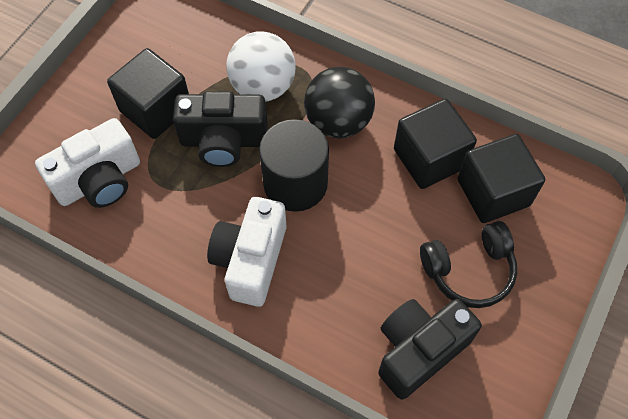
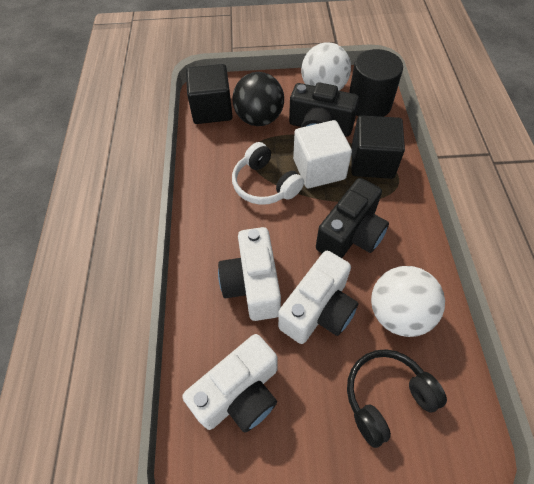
black cube: [107,48,189,139] [394,99,477,189] [458,134,545,223] = 3 -> [186,64,233,124] [351,115,405,179] = 2
white ball: [226,31,296,102] = 1 -> [301,43,351,91] [371,266,445,337] = 2
white camera: [35,118,140,208] [207,197,286,307] = 2 -> [182,334,277,432] [218,227,281,321] [278,251,359,344] = 3
white cube: none = 0 -> [293,120,352,188] = 1
white headphones: none = 0 -> [232,142,304,205] = 1

